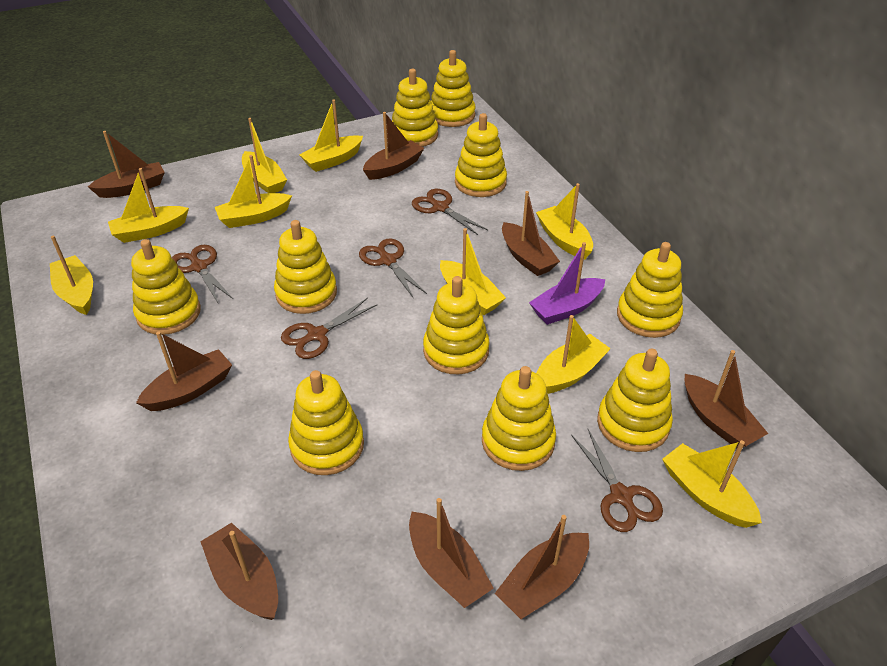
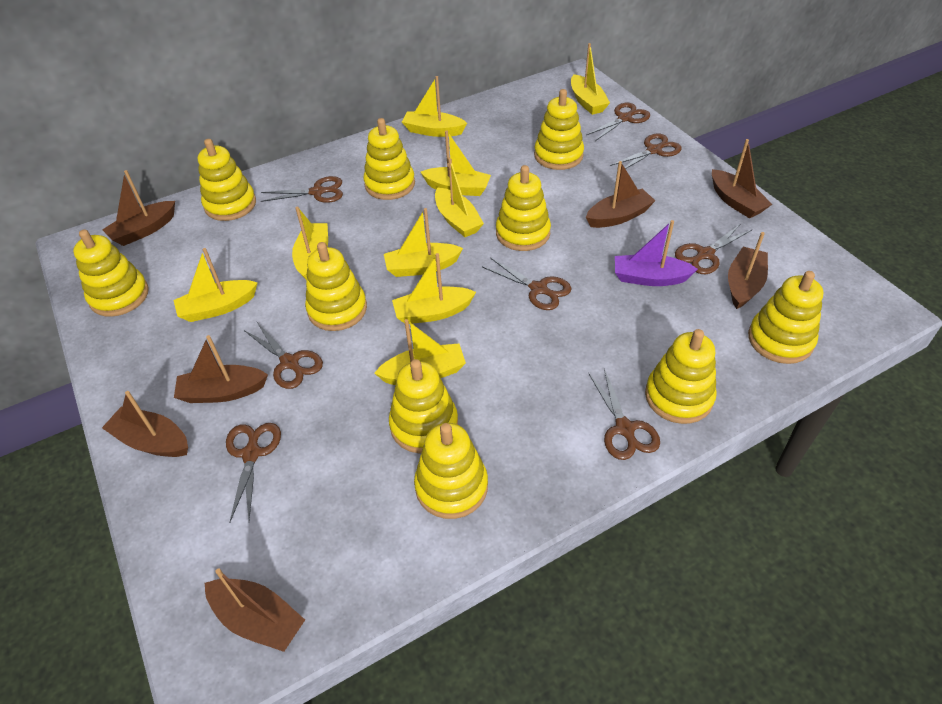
brown boat: [88,131,165,198] [136,332,232,411] [200,523,278,620] [363,112,424,180] [409,498,494,608] [495,515,589,619] [502,191,560,276] [685,350,768,449] = 8 -> [102,170,175,246] [102,391,188,457] [174,335,268,403] [205,569,305,652] [586,161,655,228] [712,139,772,218] [728,232,768,309] = 7
brown scissors: [172,245,233,303] [281,298,377,359] [359,238,427,299] [412,189,488,235] [571,429,663,532] = 5 -> [226,423,281,523] [244,321,323,389] [261,176,343,203] [482,258,572,310] [586,103,650,141] [588,369,660,460] [610,133,682,169] [675,224,752,274] = 8

